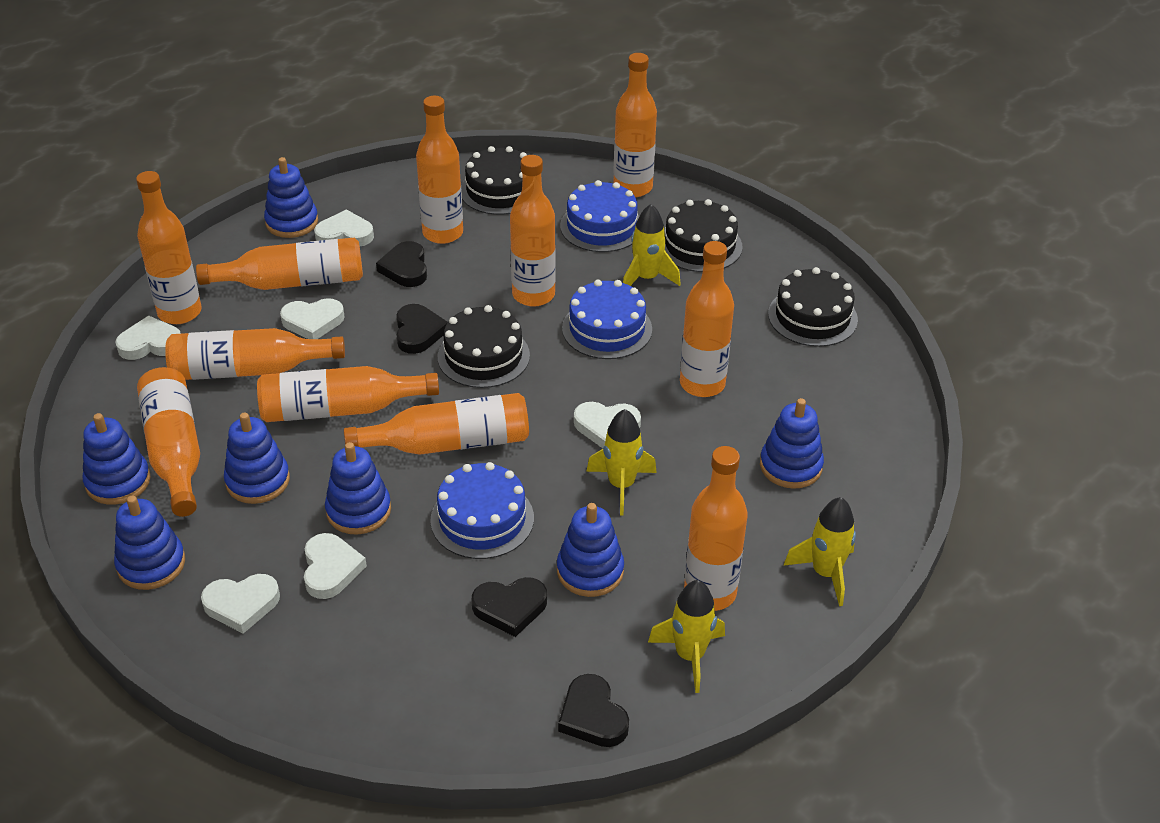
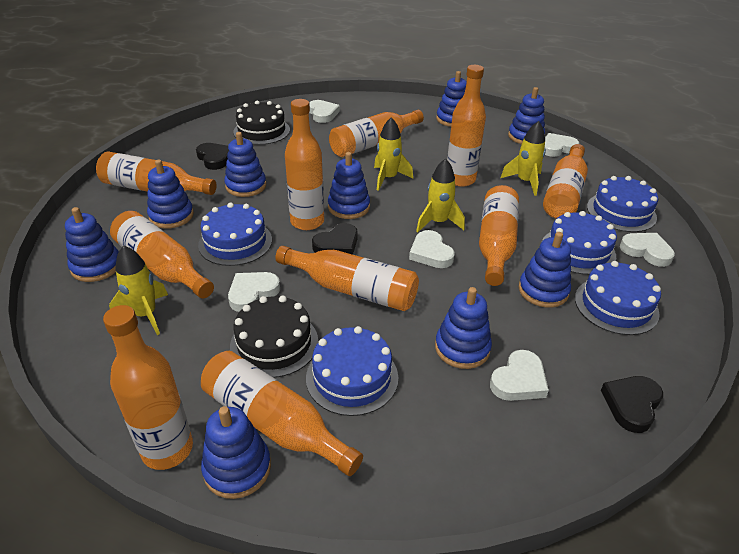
black cake: [438,305,530,388] [461,146,527,215] [664,199,743,272] [768,267,858,347] = 4 -> [230,295,318,378] [233,101,290,145] = 2
black heart: [376,241,427,287] [396,304,448,354] [471,577,547,637] [558,674,629,747] = 4 -> [196,143,229,170] [312,223,358,255] [601,376,663,433] = 3
blue cake: [430,462,534,559] [560,180,639,252] [562,280,652,359] = 3 -> [198,203,272,266] [306,326,398,416] [542,211,617,275] [575,261,661,335] [587,176,658,232] = 5
blue stacking toy: [83,413,151,505] [114,496,185,590] [224,413,290,504] [264,157,318,238] [325,442,391,535] [557,503,624,597] [760,398,824,489] = 7 -> [65,207,119,282] [147,160,194,229] [201,406,271,499] [224,132,266,197] [328,152,370,219] [435,287,492,369] [436,71,467,127] [508,87,545,144] [519,232,571,308] = 9
orange bottle: [136,171,202,324] [137,367,200,517] [165,328,345,380] [196,238,363,290] [257,366,439,422] [344,393,529,455] [416,96,463,244] [510,155,556,307] [613,53,657,197] [680,241,734,397] [684,446,748,611] = 11 -> [96,152,217,195] [103,305,193,470] [110,211,214,298] [201,351,363,476] [276,246,419,311] [285,99,324,230] [329,110,424,157] [447,65,486,187] [479,185,519,286] [543,144,588,219] = 10

